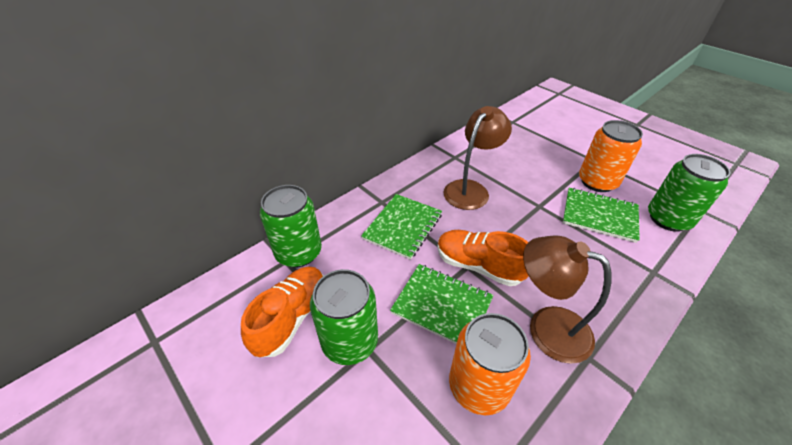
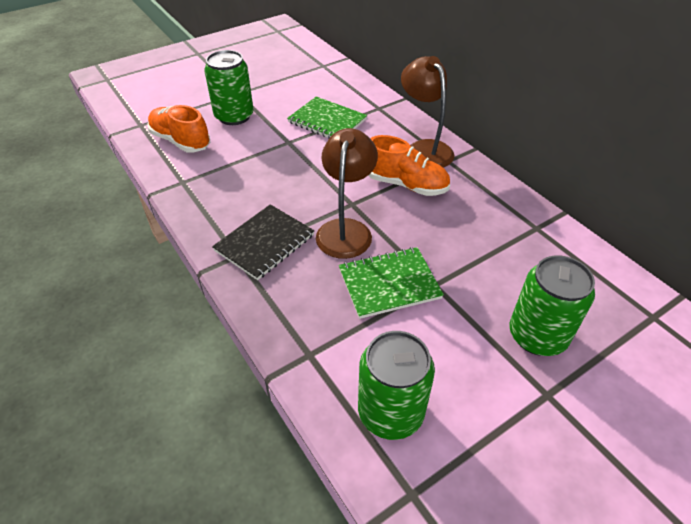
black notebook: none = 0 -> [212,204,314,280] = 1
green notebook: [361,194,442,260] [390,264,494,344] [563,188,640,243] = 3 -> [287,96,367,139] [339,247,444,319] = 2
orange can: [449,313,531,415] [579,120,643,192] = 2 -> none = 0

